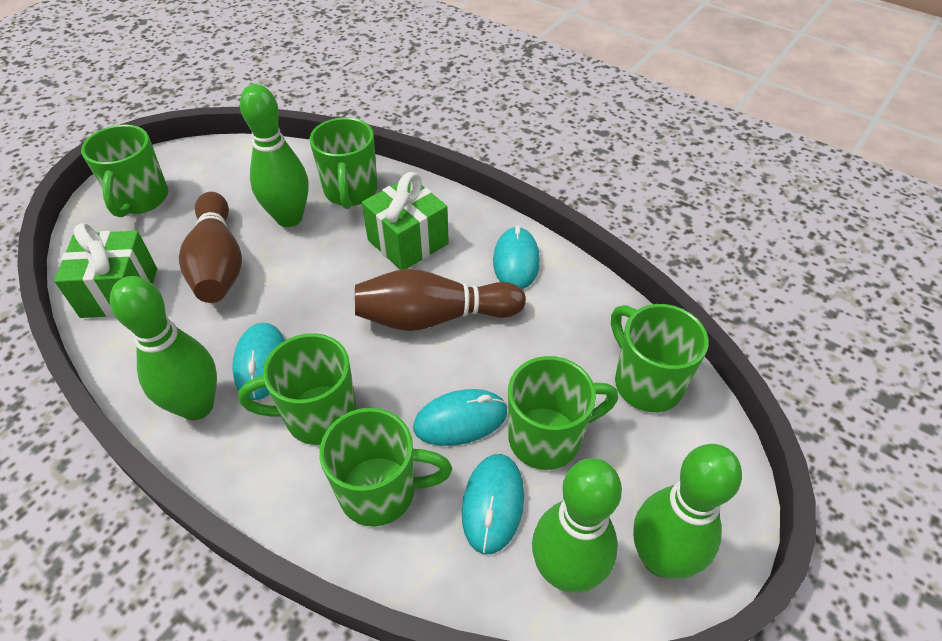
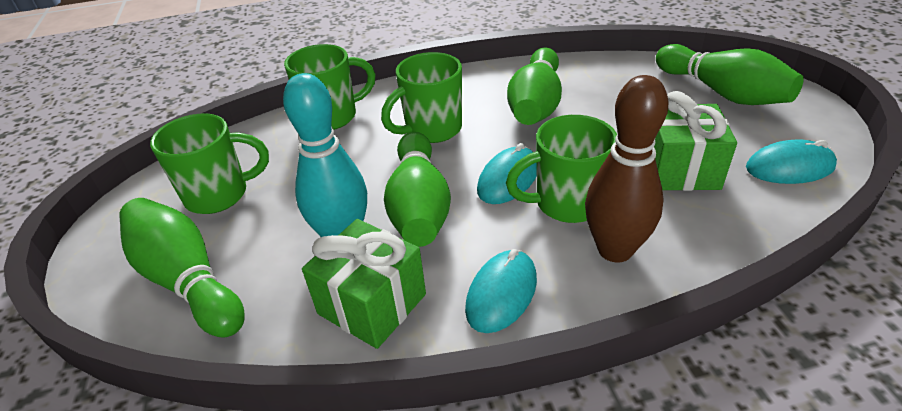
brown bowling pin: [179,192,242,303] [355,269,526,331] = 2 -> [585,75,669,263] = 1
green mug: [81,124,168,217] [238,333,357,445] [310,117,378,209] [319,408,452,526] [508,356,618,470] [611,304,709,412] = 6 -> [150,114,269,214] [284,44,376,130] [381,52,462,143] [506,115,617,223] = 4
turquoise bowling pin: none = 0 -> [283,73,367,237] = 1
turquoise mouse: [232,323,285,400] [413,389,507,446] [462,454,524,554] [493,226,540,289] = 4 -> [465,249,537,333] [477,143,537,204] [746,140,837,184] = 3

